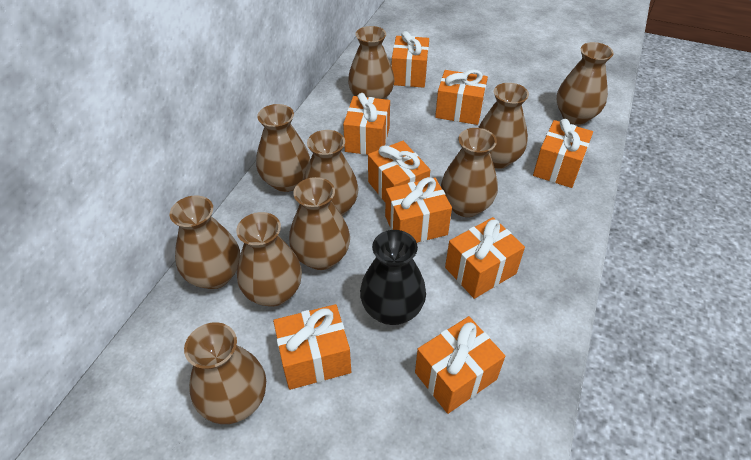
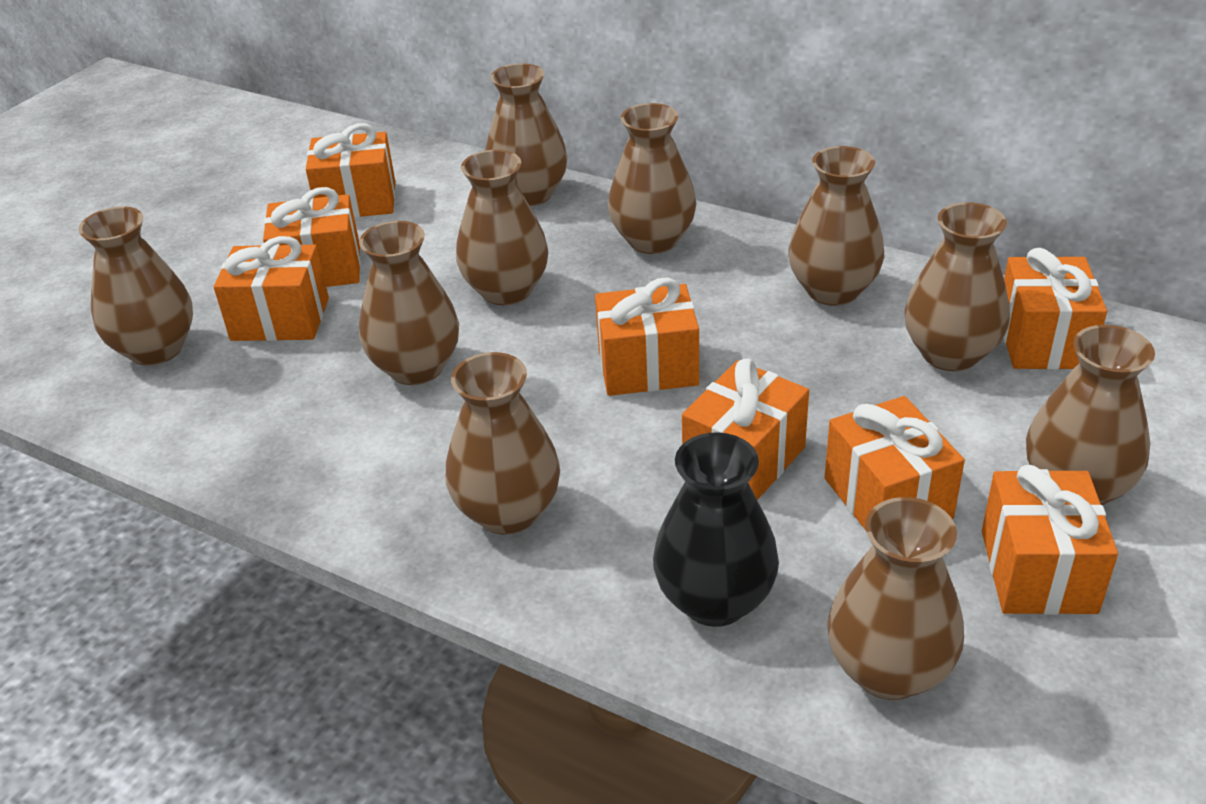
orange gift: [273,304,351,390] [343,93,390,155] [368,141,430,202] [385,177,452,243] [392,31,429,88] [415,316,505,414] [435,69,488,125] [445,217,525,299] [533,119,593,188] = 9 -> [214,236,329,341] [263,187,361,287] [306,123,395,218] [595,278,699,396] [682,359,809,500] [824,396,965,530] [982,465,1118,615] [1004,248,1107,370] = 8

